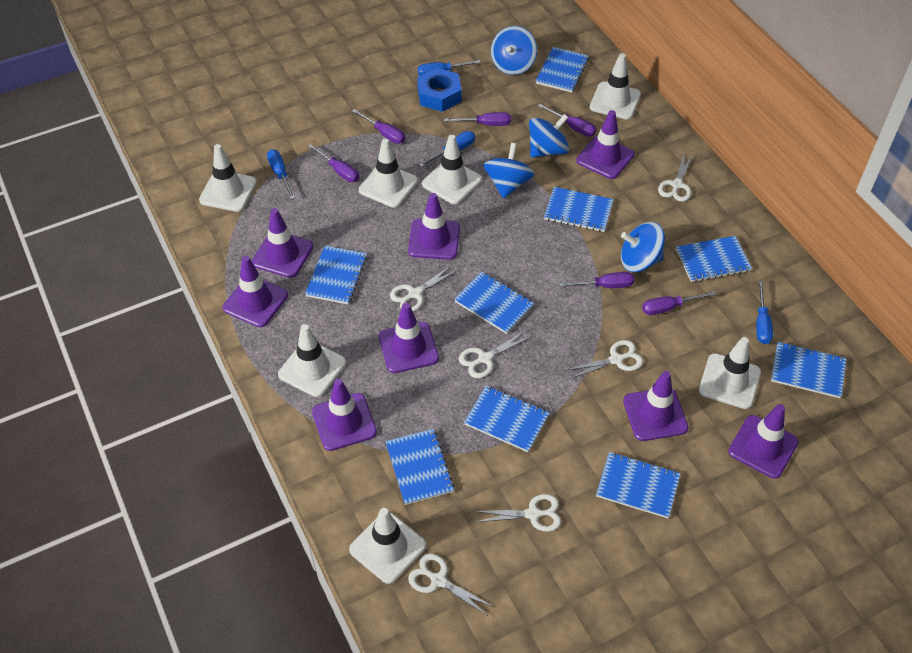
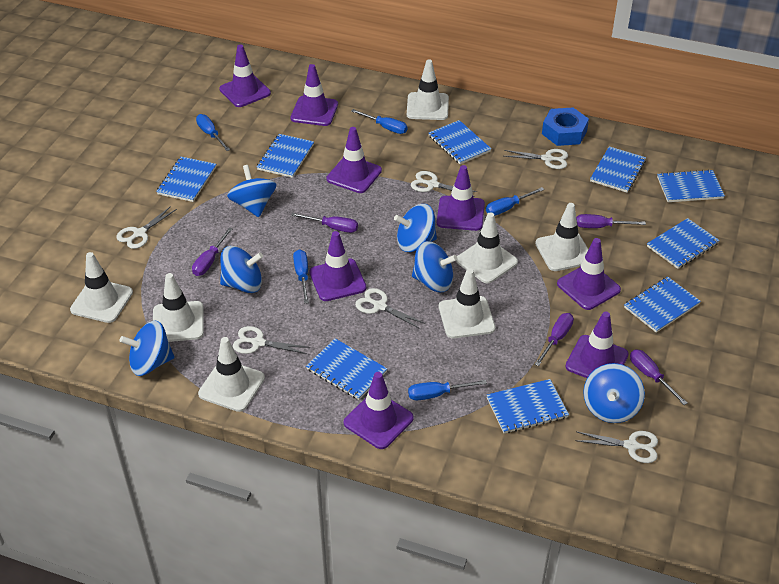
blue screwdriver: [267,149,295,199] [418,60,481,76] [419,131,475,167] [756,281,773,344] = 4 -> [196,114,230,151] [293,249,309,304] [351,109,407,134] [408,380,487,400] [486,187,545,216] = 5
blue spinning top: [483,143,535,198] [491,26,537,75] [529,114,569,158] [621,222,665,272] = 4 -> [120,321,174,376] [220,246,263,293] [227,165,276,217] [394,204,437,252] [412,241,458,292] [583,363,645,423] = 6
purple screwdriver: [308,144,359,182] [352,109,405,144] [444,112,511,126] [538,104,596,137] [559,272,635,288] [642,291,716,315] = 6 -> [192,227,233,276] [291,213,358,233] [535,313,574,366] [576,214,646,228] [630,349,687,405] = 5

